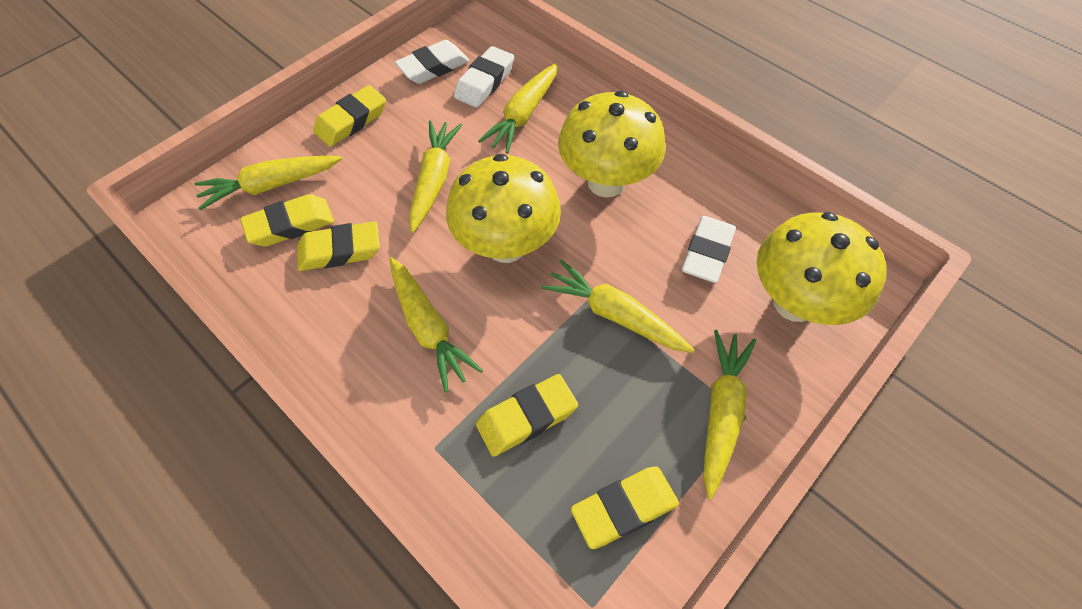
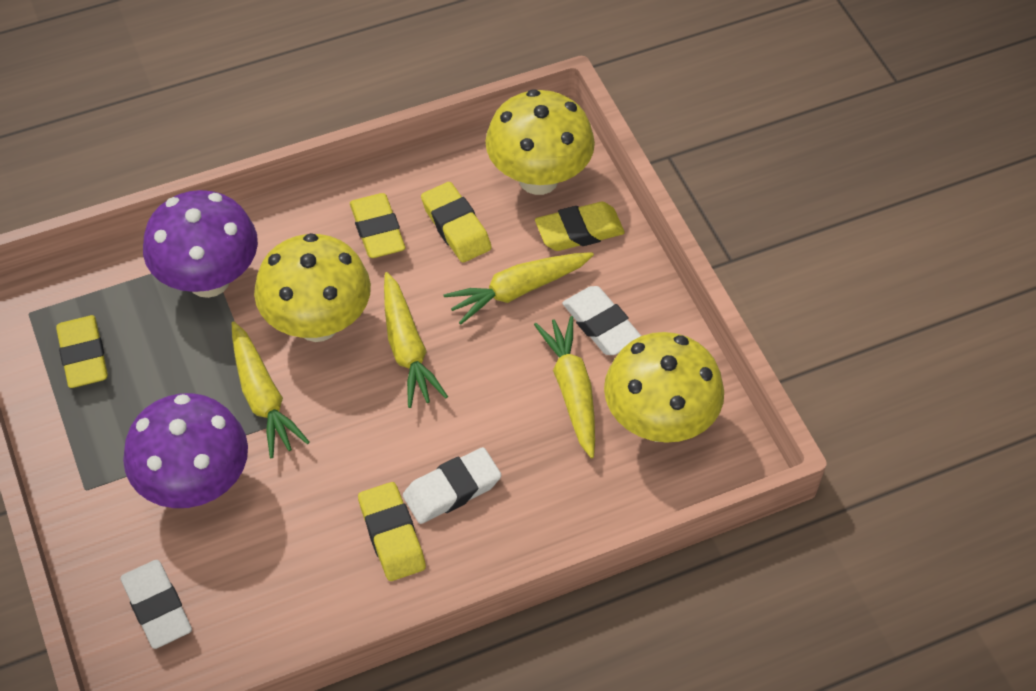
purple mushroom: none = 0 -> [123,393,248,508] [143,190,258,298] = 2
yellow carrot: [194,155,342,210] [389,257,483,392] [409,120,462,233] [478,63,558,154] [541,259,694,353] [703,329,756,500] = 6 -> [232,322,310,458] [384,272,448,408] [443,252,594,325] [534,316,595,458] = 4

